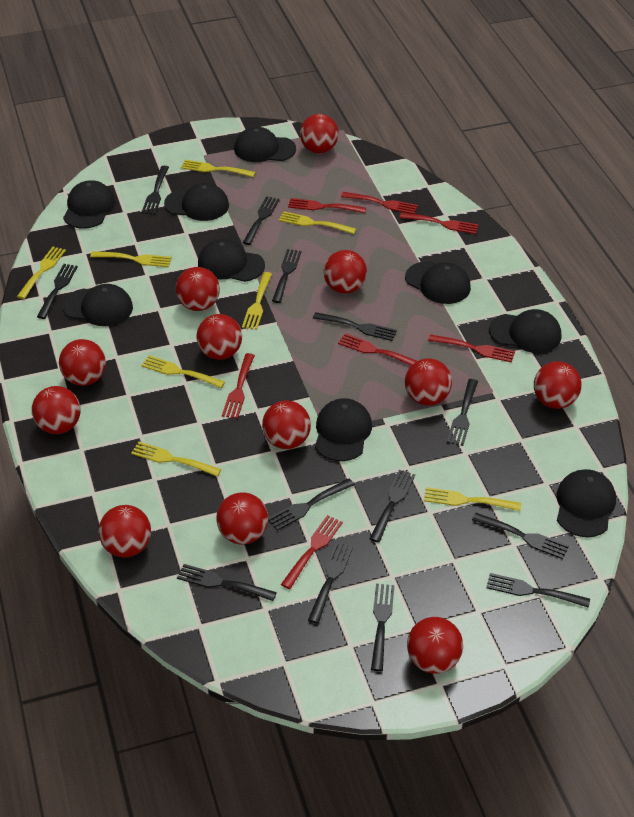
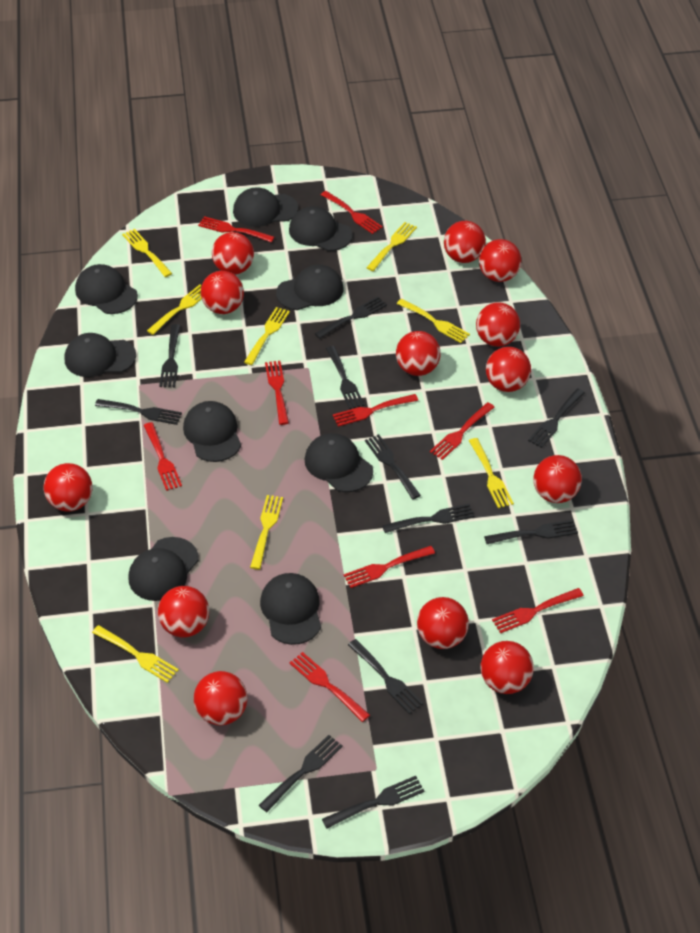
black fork: [37,264,78,319] [141,166,169,214] [177,564,277,601] [243,196,280,245] [268,478,355,530] [272,249,301,303] [308,542,353,624] [313,312,397,341] [370,470,415,543] [371,584,394,671] [447,379,478,446] [472,513,569,559] [486,573,590,608] = 13 -> [95,399,182,425] [159,324,181,387] [259,735,343,812] [314,296,387,339] [322,776,425,829] [326,346,364,409] [348,639,423,714] [365,434,421,499] [382,504,475,533] [484,520,578,544] [528,388,585,448] = 11
red ball: [32,386,80,434] [59,339,106,386] [98,505,151,557] [176,267,220,311] [196,314,242,360] [216,492,268,544] [262,401,311,449] [300,114,339,153] [324,250,367,294] [405,358,452,406] [407,617,463,674] [534,361,582,409] = 12 -> [44,463,93,512] [158,586,209,638] [194,671,247,726] [201,271,244,314] [212,232,254,275] [396,331,441,376] [417,597,469,649] [444,221,486,263] [476,302,520,347] [479,239,521,282] [481,641,534,694] [486,347,531,392] [533,455,582,503] = 13
red fork: [222,353,255,419] [281,515,343,589] [288,198,366,213] [338,333,417,365] [341,192,418,214] [400,213,479,234] [428,334,515,363] = 7 -> [143,422,182,491] [198,216,275,243] [265,361,289,425] [289,652,370,722] [321,191,383,234] [333,394,418,427] [343,546,435,588] [430,402,495,460] [492,588,584,633] = 9

